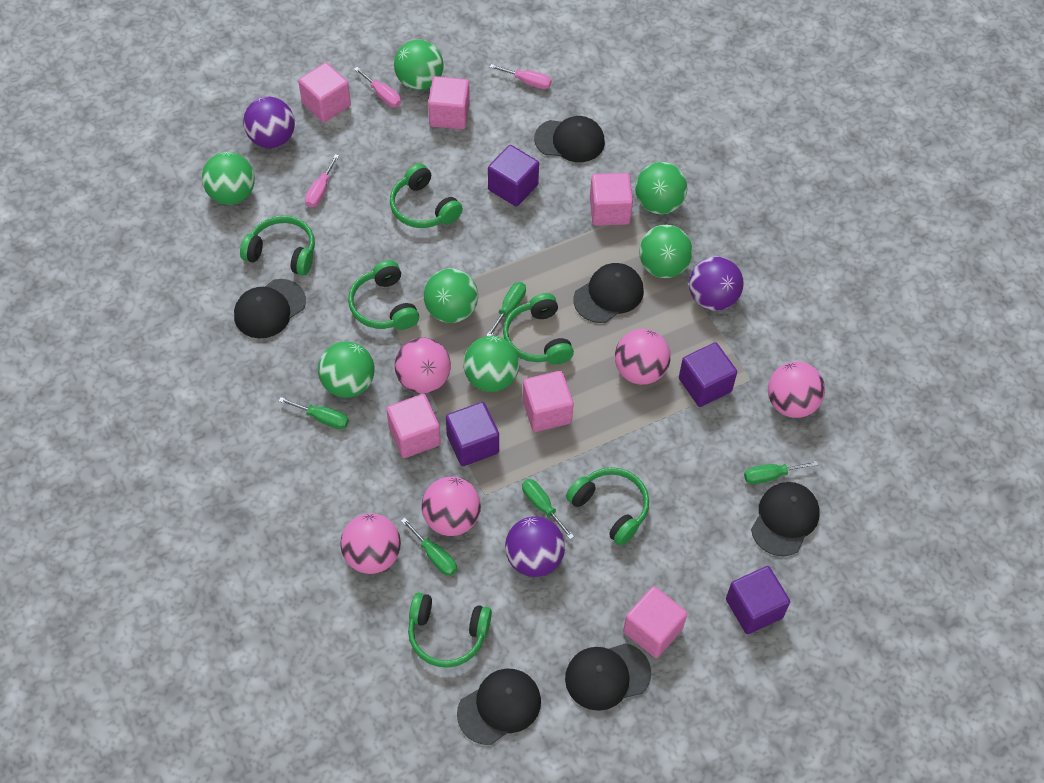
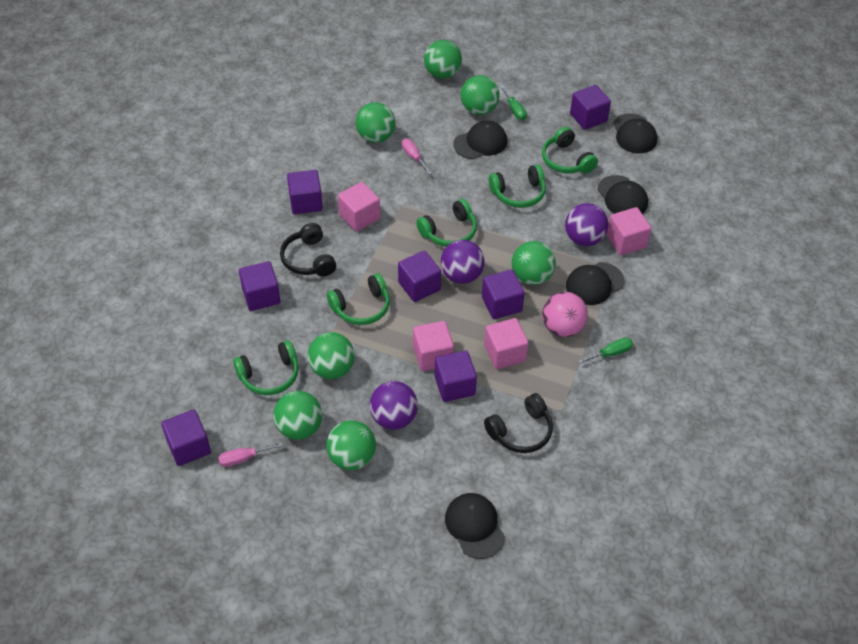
black cap: [234,279,306,338] [457,668,541,745] [534,116,605,162] [565,643,651,711] [573,263,644,323] [751,482,820,556] = 6 -> [445,493,505,559] [453,121,507,159] [566,262,624,305] [598,175,648,214] [613,113,657,153] = 5
black headphones: none = 0 -> [280,223,336,276] [484,393,553,453] = 2
green headphones: [240,215,315,276] [348,260,419,330] [390,163,463,228] [408,593,492,668] [503,293,574,365] [566,467,649,546] = 6 -> [233,340,298,395] [327,273,390,325] [416,199,477,247] [489,164,546,208] [542,127,598,173] = 5
green screwdriver: [279,397,349,429] [401,518,457,576] [486,282,526,336] [522,479,574,539] [744,461,818,484] = 5 -> [500,85,527,120] [578,338,633,364] = 2
pink ball: [340,513,401,574] [394,338,451,394] [421,477,481,536] [615,329,671,385] [768,362,825,418] = 5 -> [542,292,588,337] = 1
pink cube: [298,62,351,123] [386,394,441,458] [428,76,470,129] [522,371,574,432] [590,173,633,226] [623,586,687,658] = 6 -> [338,182,380,232] [413,321,454,371] [484,318,529,369] [607,207,651,255] = 4
pink screwdriver: [305,154,339,207] [354,67,401,107] [490,64,552,89] = 3 -> [218,442,283,467] [401,138,432,174] = 2
purple cube: [446,402,499,466] [488,145,539,207] [679,342,737,407] [726,566,790,634] = 4 -> [161,410,211,466] [239,261,280,311] [287,170,323,214] [398,251,441,302] [434,350,477,402] [482,269,525,319] [570,85,611,130] = 7

